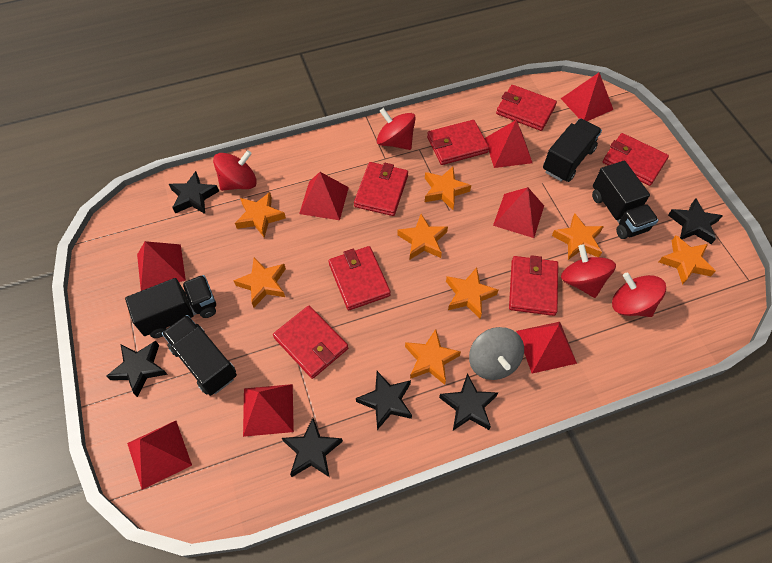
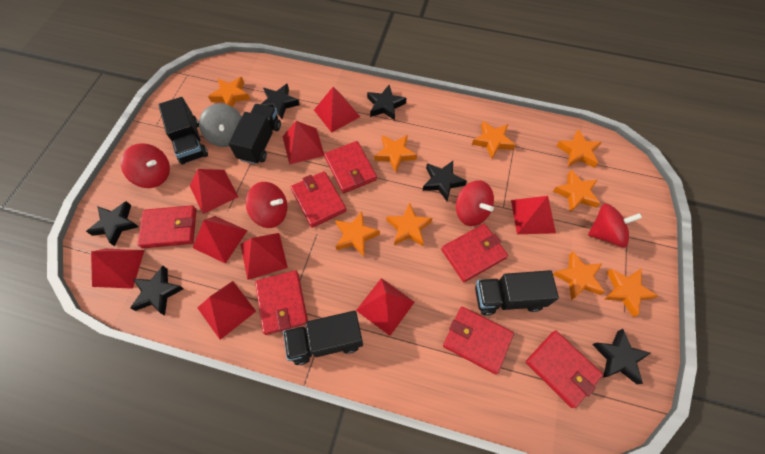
orange star: [233,257,286,308] [235,192,286,238] [397,214,448,259] [405,329,461,385] [425,167,471,210] [446,267,498,318] [552,214,604,260] [659,235,716,285] = 8 -> [208,77,251,107] [335,211,380,256] [374,135,417,172] [386,203,433,246] [472,121,516,159] [553,170,601,212] [553,252,605,300] [557,129,602,168] [604,269,658,317] = 9
red pyramid: [127,421,192,490] [137,241,186,291] [243,384,294,437] [299,172,349,220] [485,120,532,168] [493,187,544,238] [516,322,577,374] [561,73,613,121] = 8 -> [91,249,145,289] [190,169,238,214] [192,216,248,264] [198,281,256,340] [240,233,288,280] [282,121,324,165] [314,87,360,133] [356,278,415,336] [511,196,556,234] = 9

